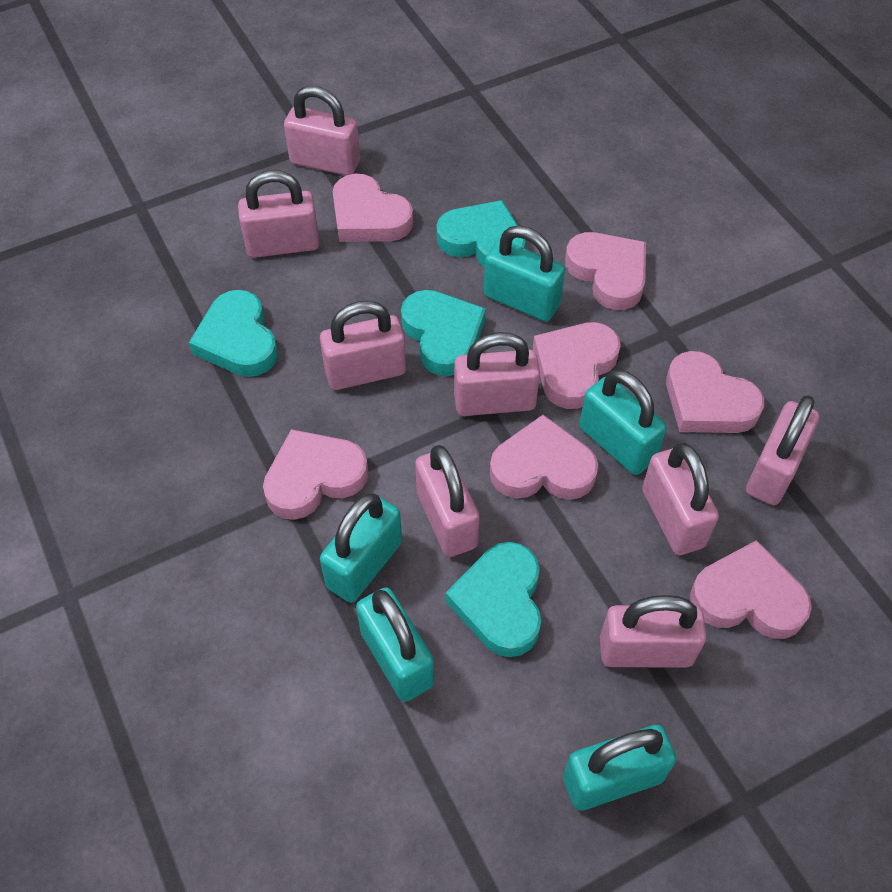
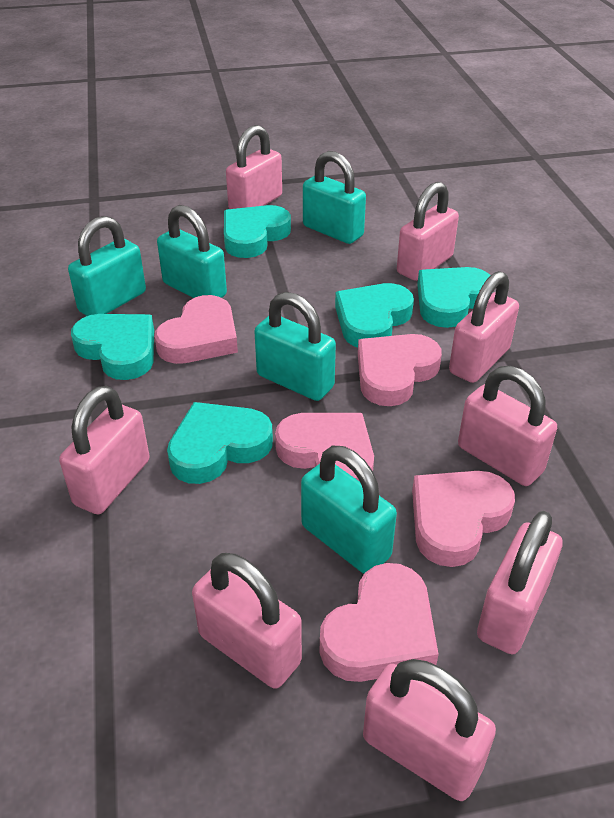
pink heart: [263,429,368,520] [333,174,413,242] [490,415,598,500] [533,322,621,409] [565,232,646,310] [666,351,764,433] [690,540,812,639] = 7 -> [155,295,238,364] [275,413,374,482] [320,563,439,682] [358,334,442,406] [412,471,515,567] = 5
turquoise heart: [189,290,278,377] [401,290,486,376] [436,200,526,267] [446,542,541,657] = 4 -> [71,314,154,380] [167,402,273,484] [224,205,291,258] [335,283,414,347] [417,267,490,328] = 5

